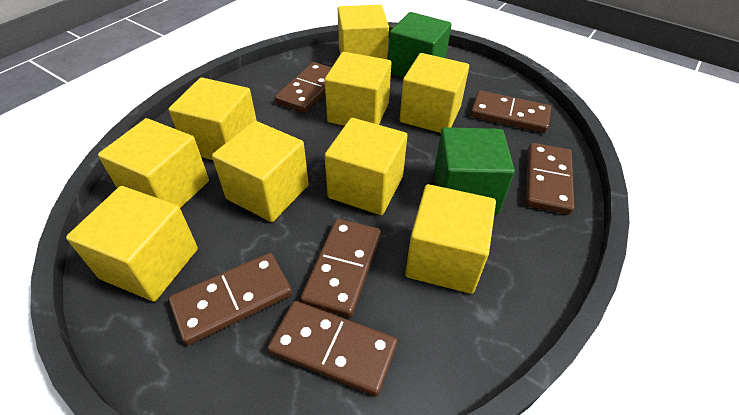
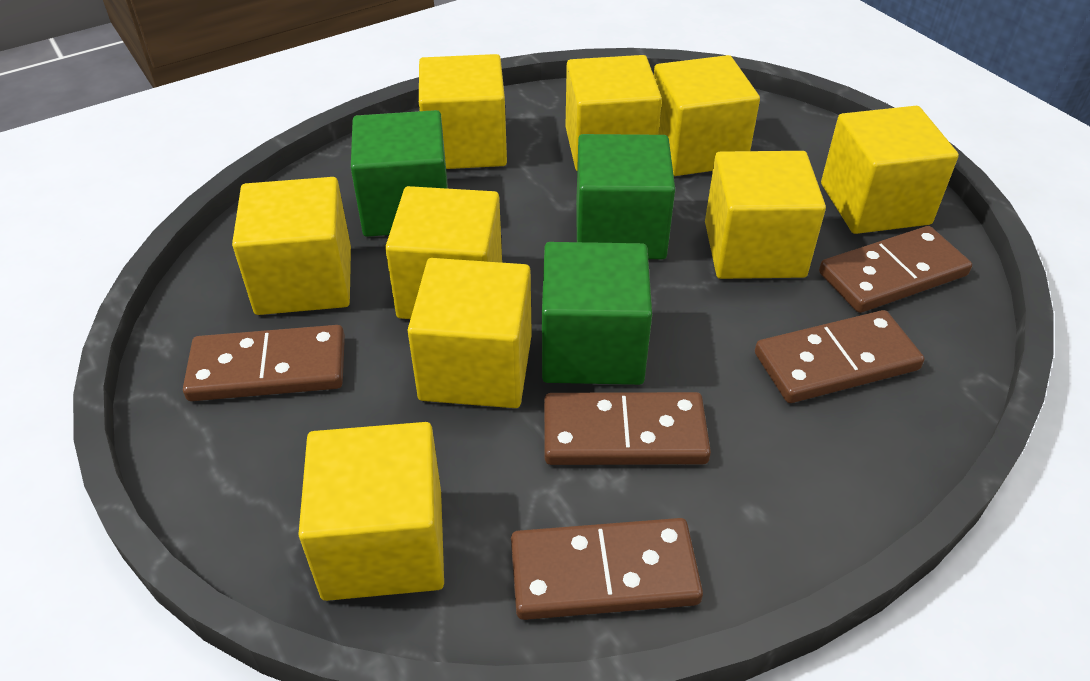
brown domino: [169,253,292,345] [268,301,398,396] [275,62,332,113] [300,219,381,318] [471,90,551,133] [526,143,574,215] = 6 -> [183,325,345,401] [511,518,703,620] [544,392,711,465] [755,310,924,403] [819,226,972,313] = 5
green cube: [388,12,452,78] [434,127,515,214] = 2 -> [351,110,448,237] [542,242,652,385] [576,134,675,259] = 3

